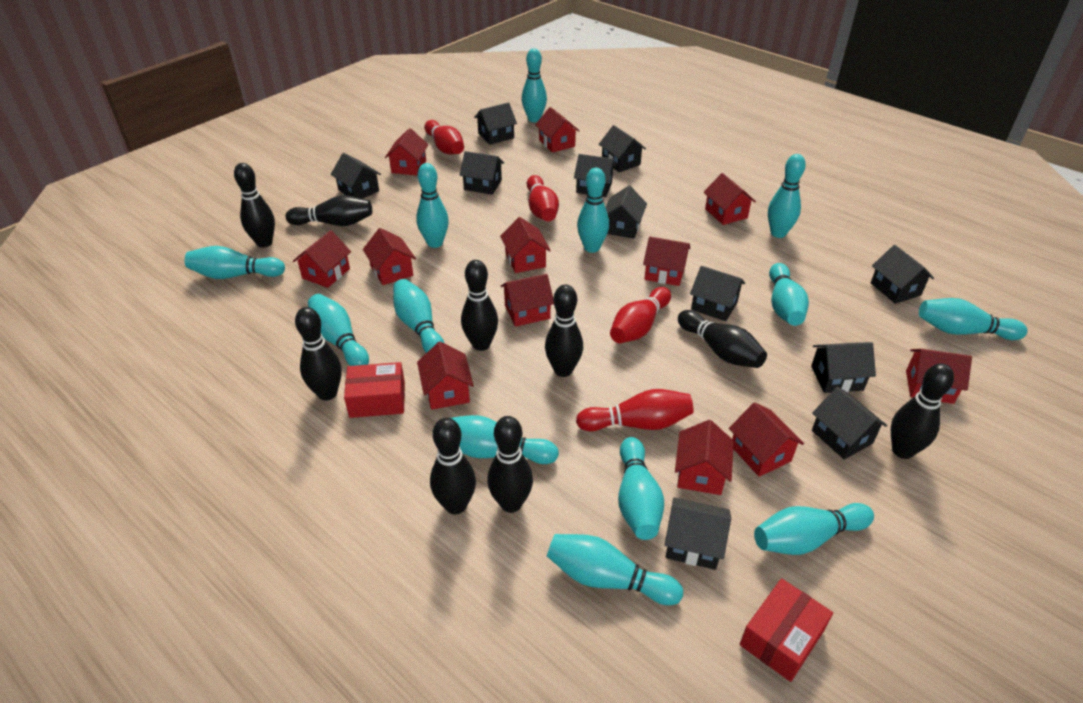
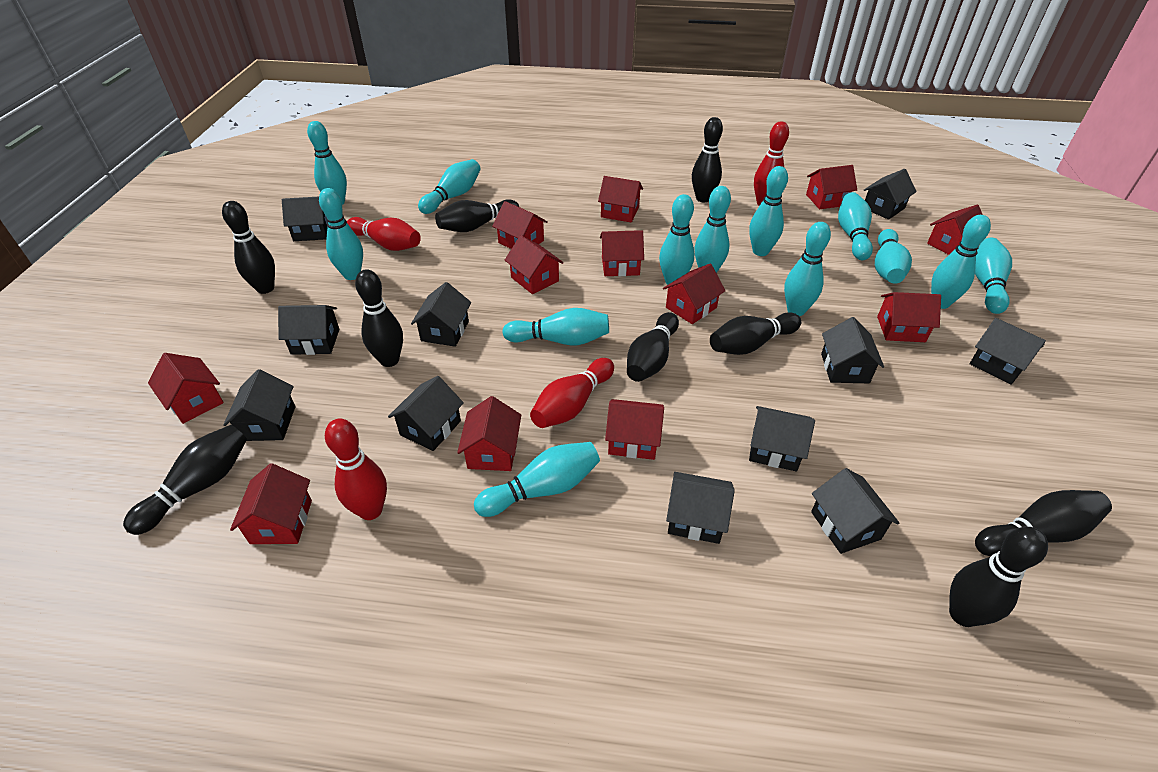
red box: [344,362,405,418] [740,578,833,682] = 2 -> none = 0

